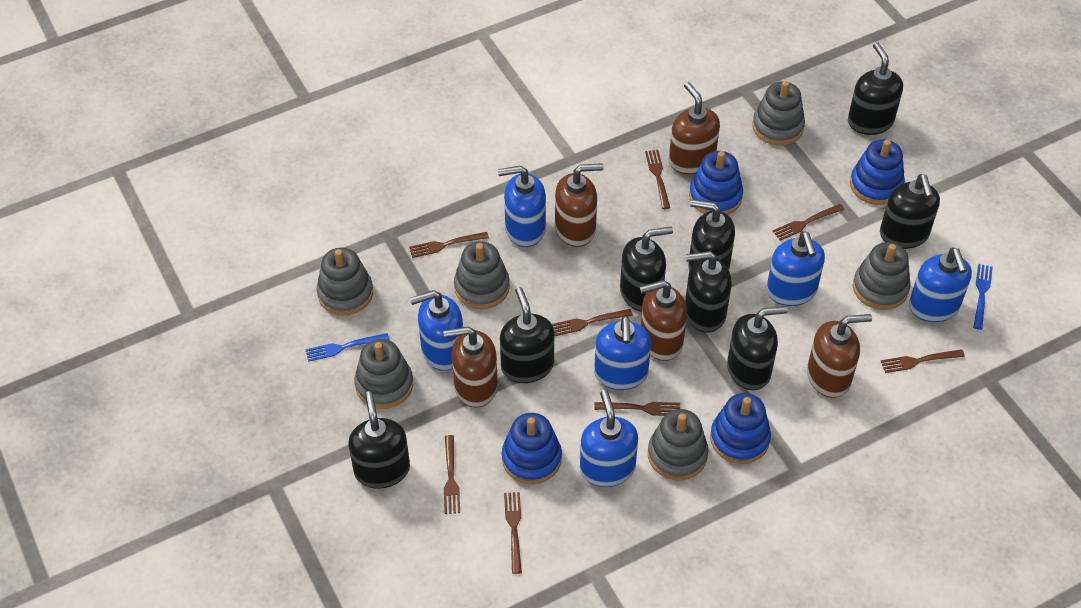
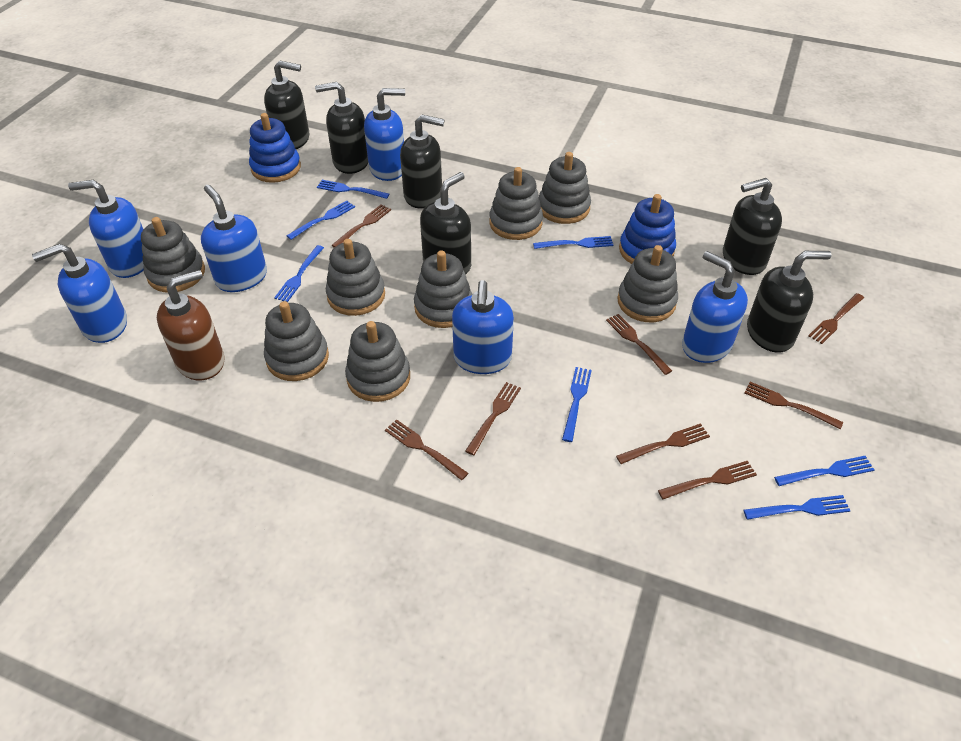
black soap dispenser: [348,391,410,489] [500,287,554,383] [620,226,673,312] [685,251,732,333] [688,199,735,271] [727,306,788,390] [848,42,903,135] [880,174,940,249] = 8 -> [264,60,309,149] [315,82,368,174] [400,115,445,209] [420,172,471,274] [723,178,782,275] [747,251,832,353] = 6
blue fork: [305,333,389,362] [973,264,993,330] = 2 -> [274,245,324,302] [287,201,355,240] [317,180,389,199] [533,236,614,249] [562,367,592,442] [744,495,851,520] [774,456,874,486] = 7
blue stacking toy: [502,413,562,484] [689,151,743,215] [710,393,771,464] [850,139,905,205] = 4 -> [249,113,301,183] [619,194,676,264] = 2
brown soap dispenser: [443,327,498,408] [555,163,604,247] [639,280,687,361] [669,82,720,174] [807,314,872,398] = 5 -> [157,270,224,380] = 1
grey stacking toy: [317,247,373,315] [354,339,413,409] [454,241,510,309] [648,409,708,480] [752,81,805,146] [853,242,910,310] = 6 -> [141,217,205,293] [264,301,329,381] [326,239,385,316] [345,321,410,402] [414,250,473,328] [489,167,543,240] [539,152,591,224] [617,245,678,322] = 8

